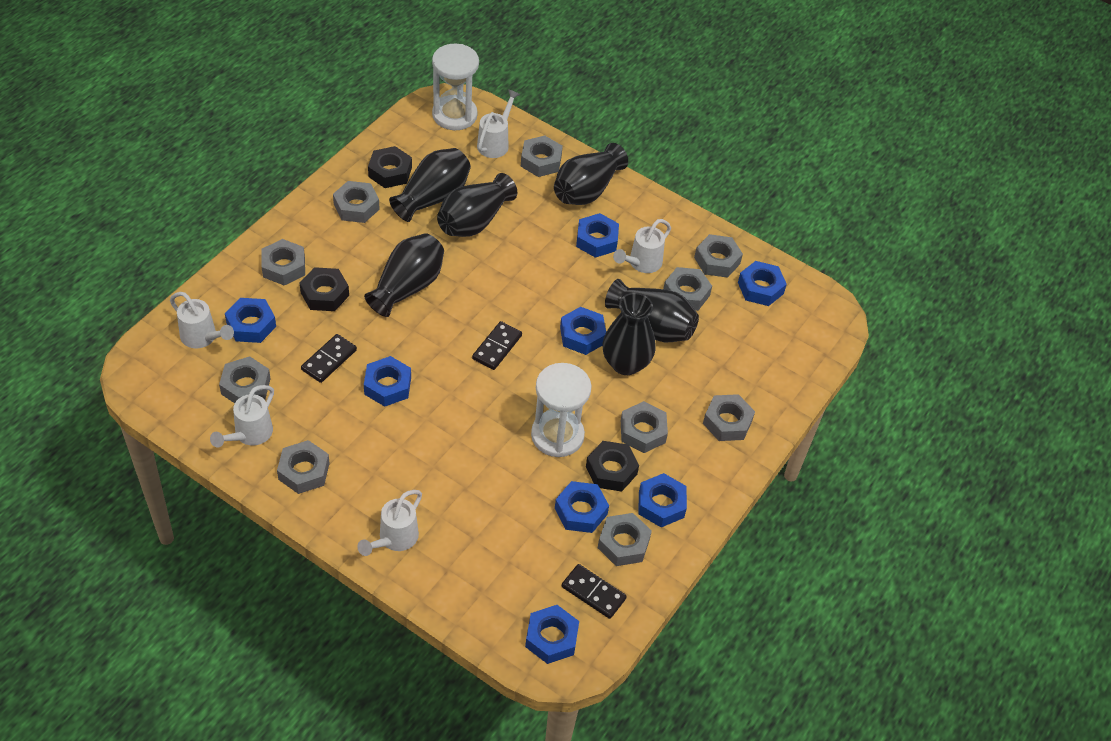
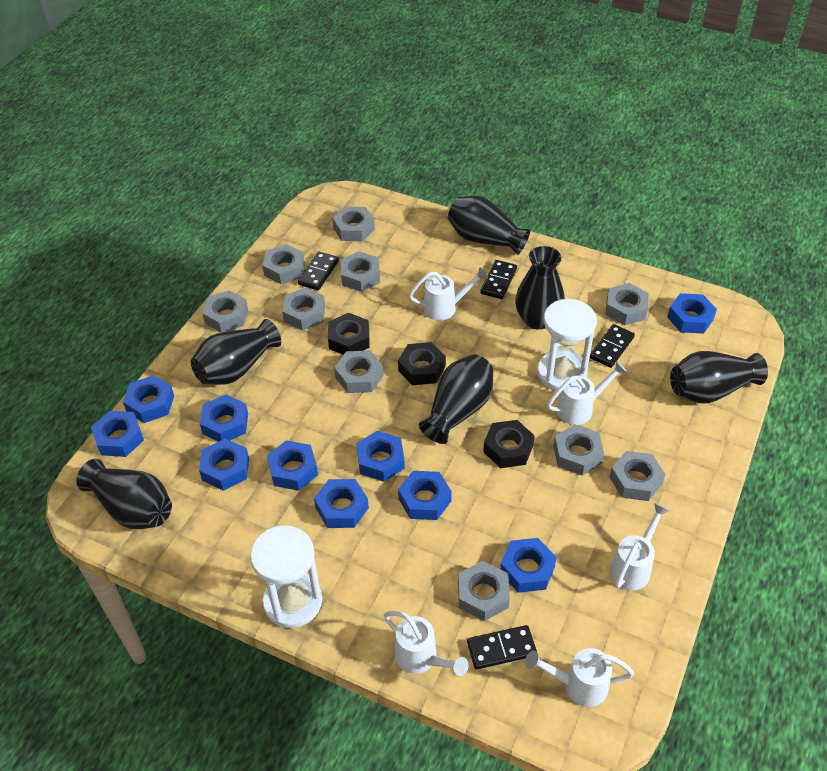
black domino: [301,334,357,383] [472,321,522,370] [562,564,627,619] = 3 -> [298,252,339,290] [467,625,537,669] [480,260,517,299] [590,324,635,368] = 4
blue nut: [225,298,276,343] [364,356,411,407] [525,605,579,664] [555,481,609,533] [560,307,606,355] [576,213,619,258] [638,473,687,527] [738,261,787,306] = 8 -> [91,411,144,457] [123,375,174,423] [199,439,249,491] [200,395,248,442] [267,440,318,491] [314,479,369,528] [357,431,405,482] [398,471,452,520] [500,538,557,593] [667,293,717,334] = 10

